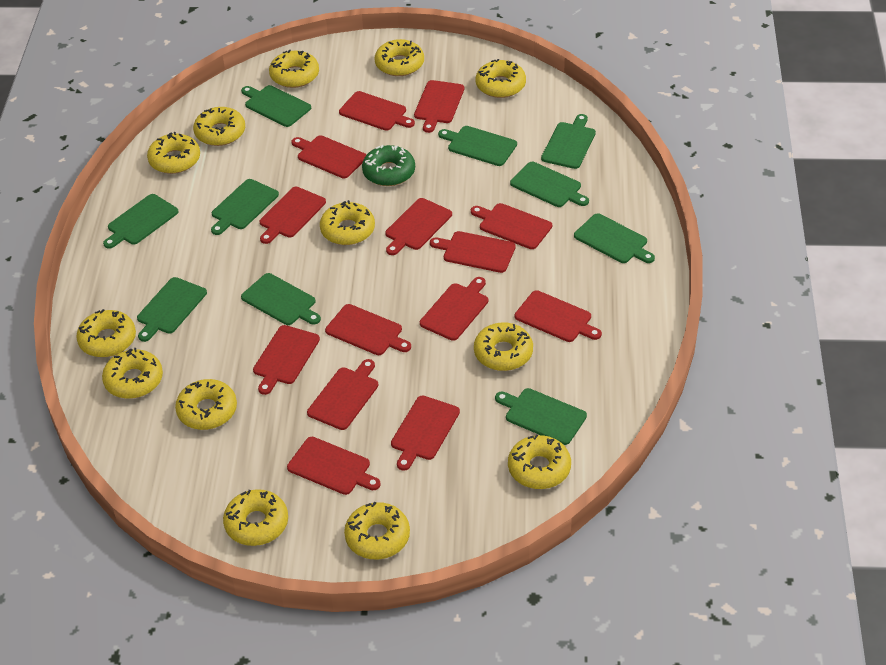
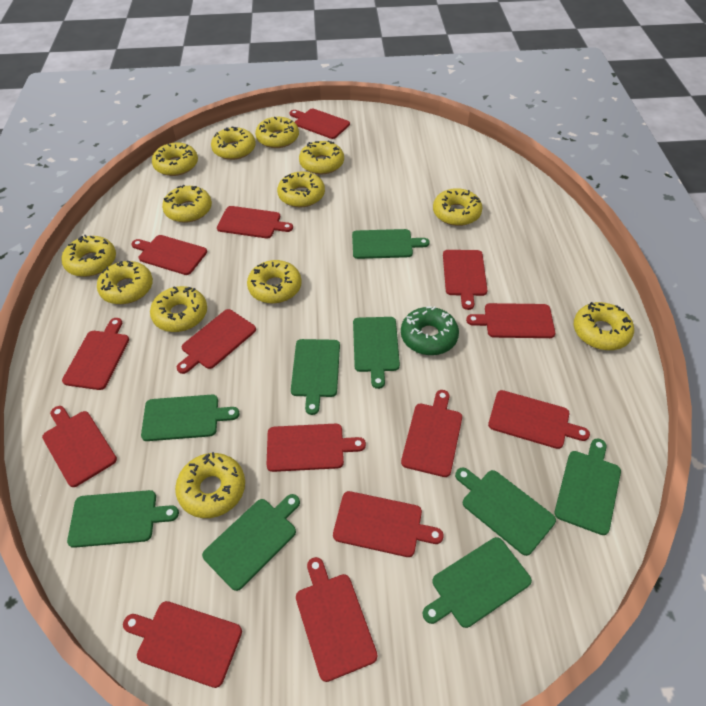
green cutting board: [103,194,179,249] [137,277,207,342] [211,179,279,235] [241,85,311,127] [241,273,321,325] [438,126,517,166] [495,388,587,445] [510,162,589,207] [541,114,596,169] [574,213,655,263] = 10 -> [67,490,179,548] [141,395,240,441] [202,494,300,591] [291,339,340,415] [352,229,430,259] [353,317,400,389] [423,537,532,628] [455,467,556,556] [554,438,621,535] = 9

